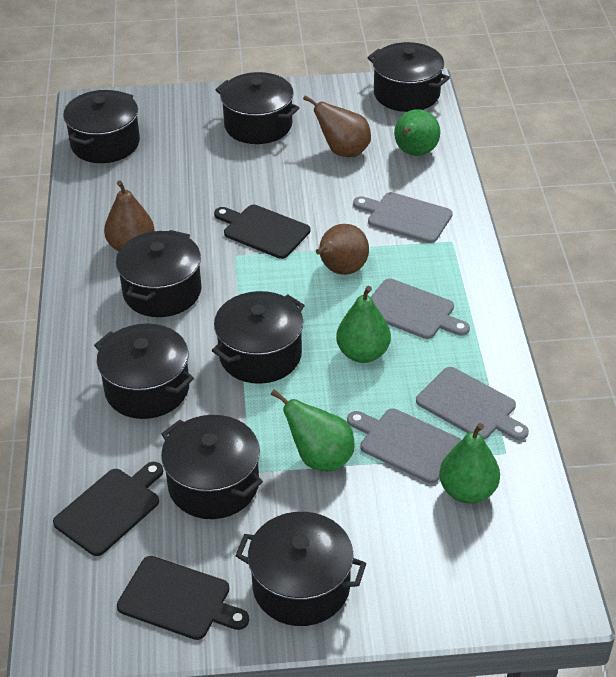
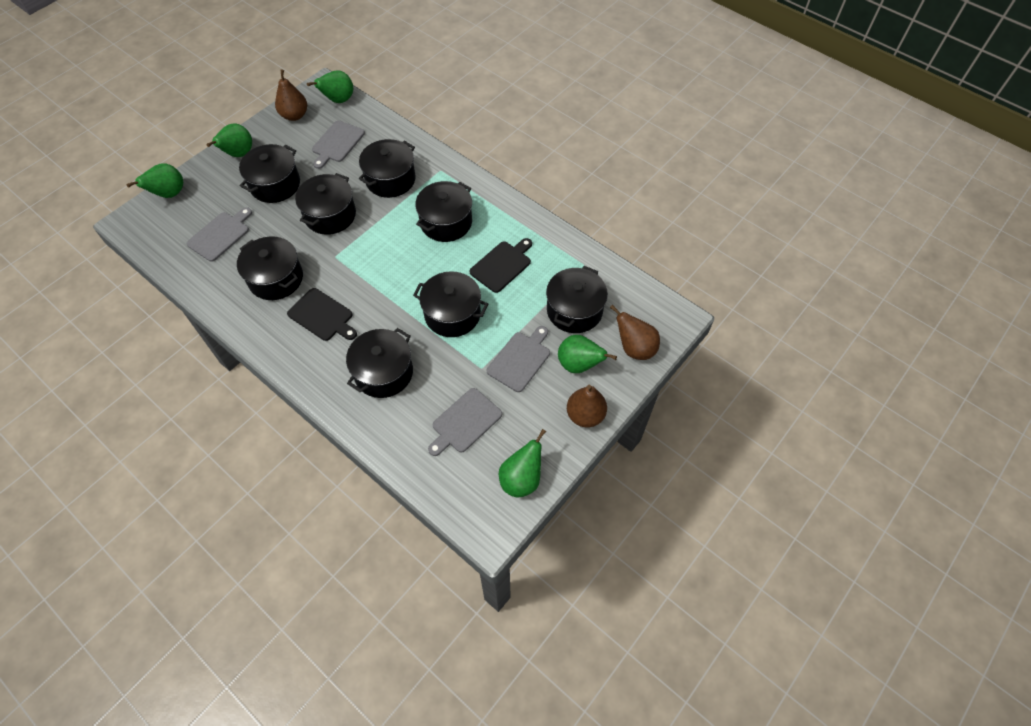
black cutting board: [53,462,163,556] [117,556,249,640] [214,205,311,259] = 3 -> [287,288,357,341] [470,238,532,293] = 2
green pear: [271,389,355,471] [336,286,391,363] [394,109,440,156] [439,423,500,503] = 4 -> [126,163,183,198] [206,123,252,157] [307,70,353,103] [499,429,546,497] [558,335,617,373] = 5

